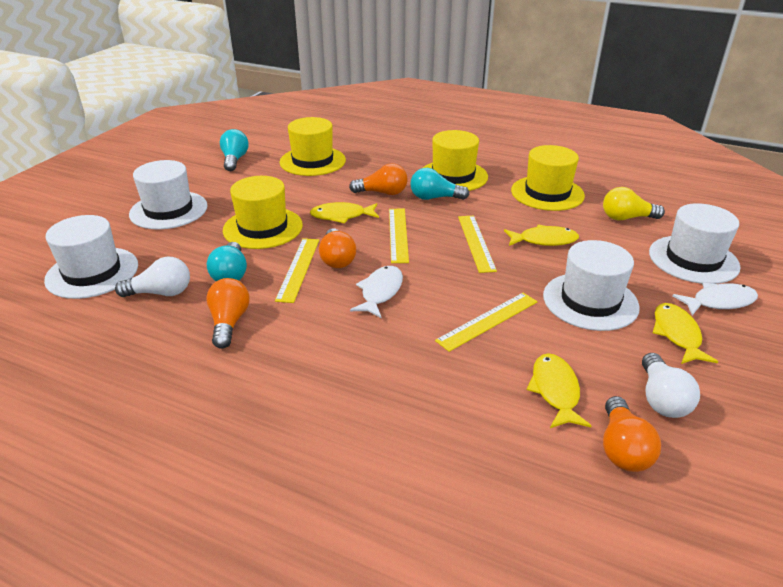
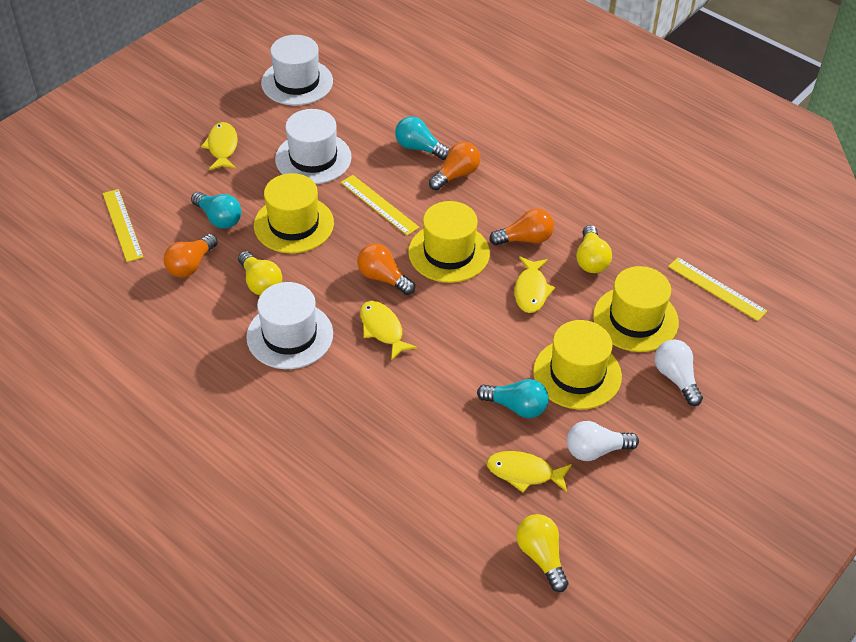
white fish: [350,266,403,318] [672,283,758,315] = 2 -> none = 0
white hat: [44,215,138,299] [129,160,207,229] [543,240,640,331] [649,203,741,284] = 4 -> [246,282,333,369] [261,35,333,106] [275,109,352,184] = 3
yellow light bulb: [603,187,665,220] = 1 -> [238,251,282,295] [516,514,568,592] [576,225,612,273] = 3
yellow ruler: [275,238,319,303] [389,209,409,263] [435,293,538,352] [458,216,497,273] = 4 -> [103,189,143,262] [341,175,420,236] [668,257,767,321] = 3

